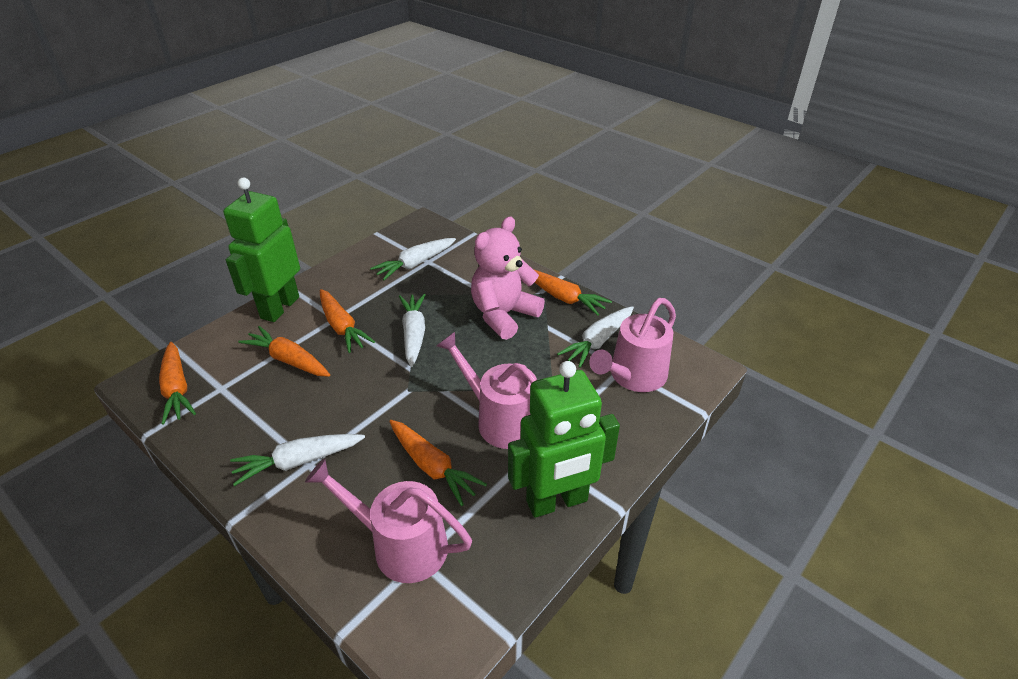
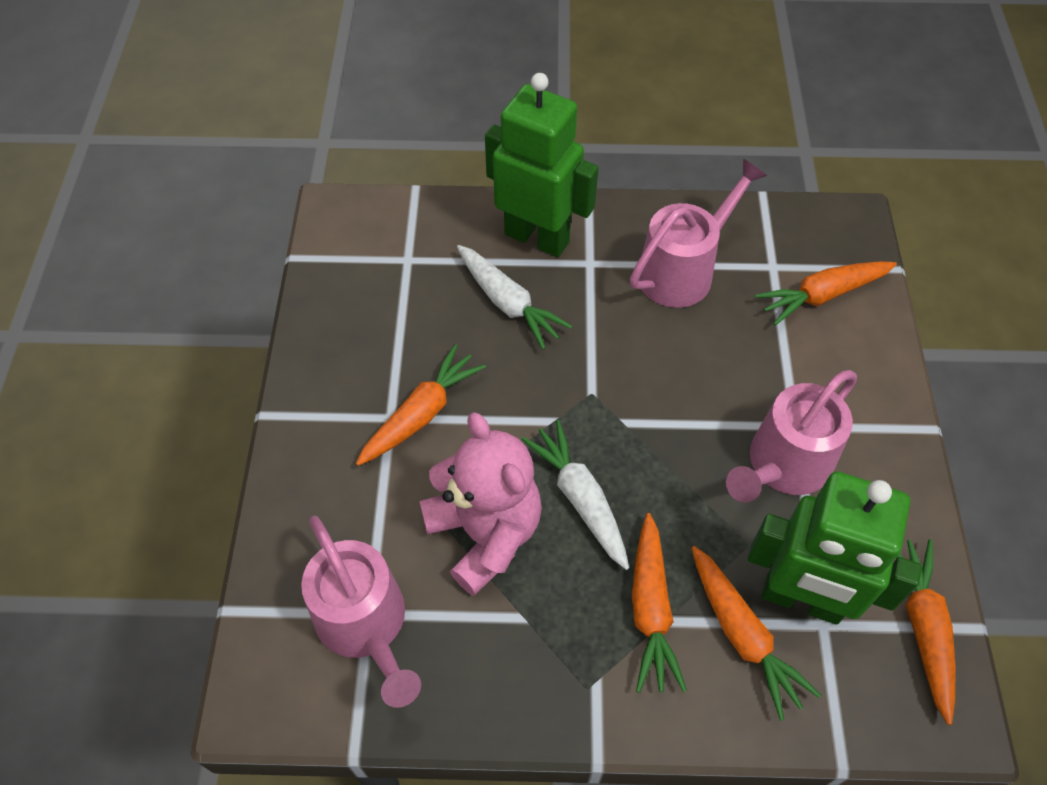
white carrot: [230,434,365,486] [370,238,456,280] [399,294,426,367] [557,306,634,368] = 4 -> [457,245,572,349] [521,420,629,570] = 2

